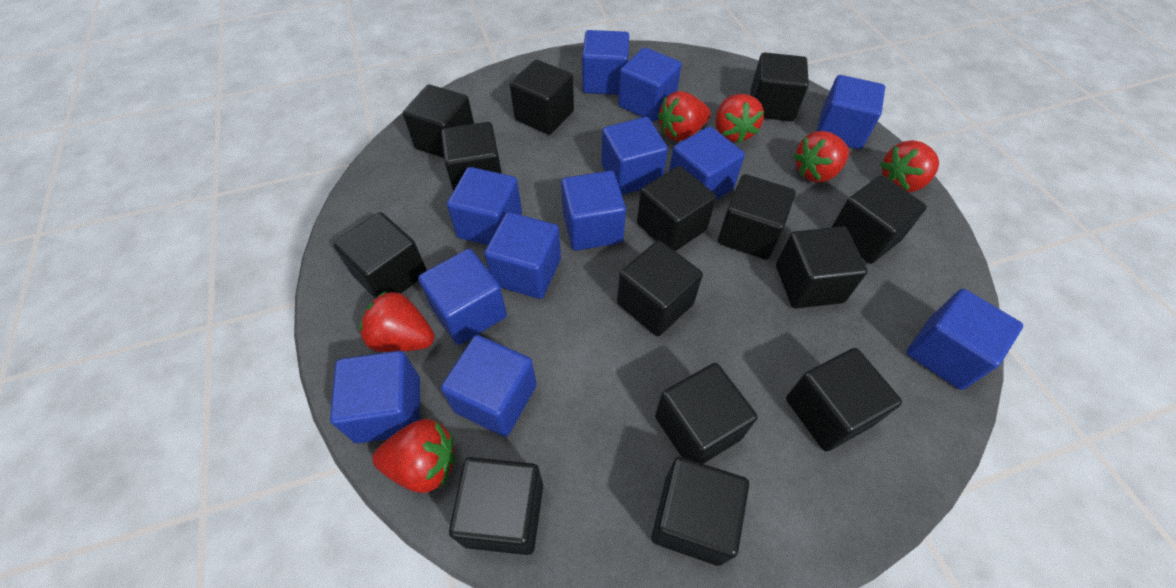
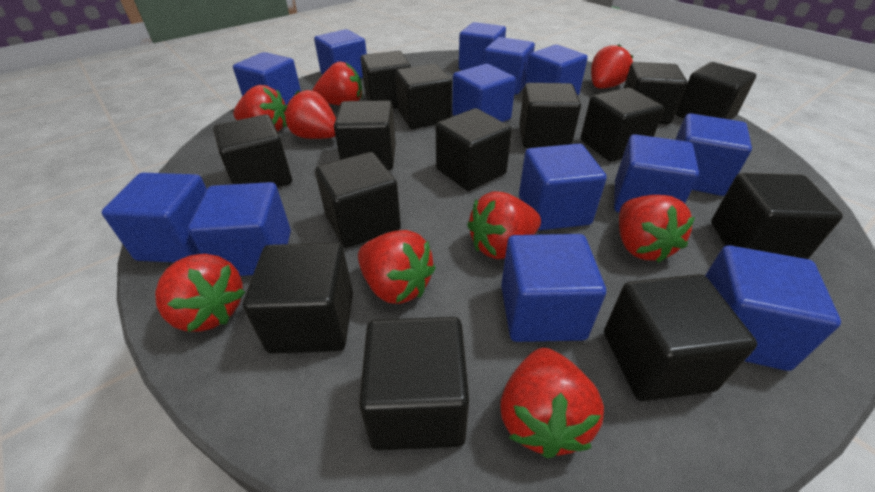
blue cube: [330,351,420,443] [418,249,507,345] [441,335,537,437] [447,167,522,245] [484,212,561,299] [561,171,626,251] [582,30,629,95] [601,117,668,195] [618,47,682,122] [669,126,745,200] [816,75,885,149] [906,289,1023,390] = 12 -> [102,173,207,263] [188,182,291,276] [233,52,301,105] [314,29,367,79] [452,64,516,122] [459,22,506,70] [483,37,535,95] [501,234,606,342] [519,144,607,231] [525,45,588,95] [614,134,699,213] [675,113,752,196] [705,245,841,371] = 13
red strawberry: [359,290,435,352] [372,419,455,493] [658,91,711,141] [716,94,764,143] [793,131,849,183] [880,140,939,192] = 6 -> [155,254,245,332] [234,85,286,132] [285,90,336,139] [312,62,362,105] [358,230,436,304] [467,191,541,259] [500,348,604,458] [591,44,634,89] [619,195,695,263] = 9

